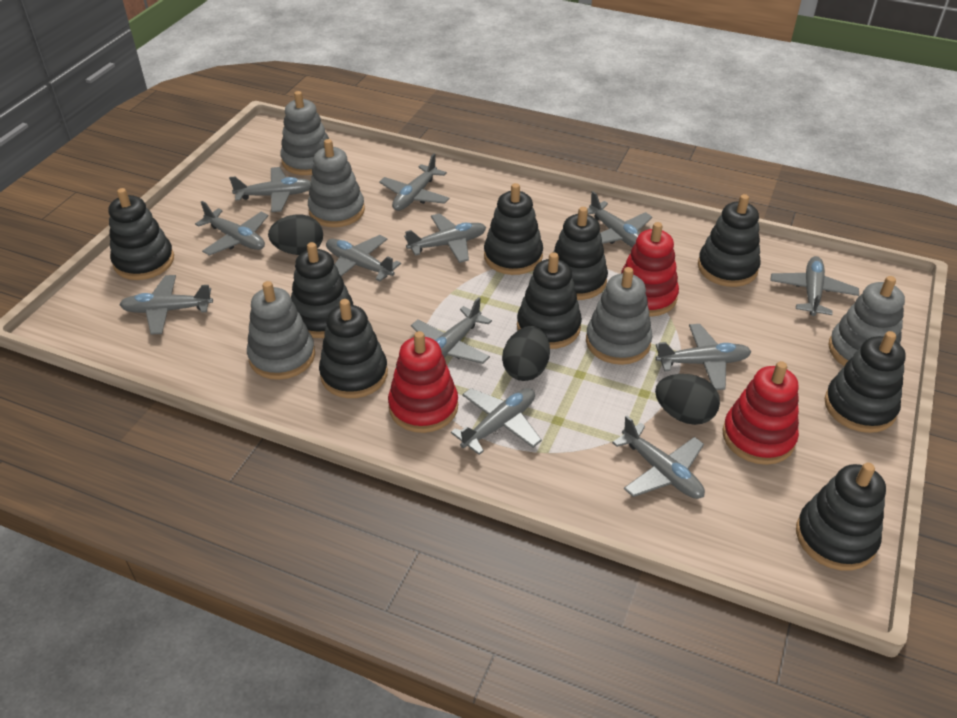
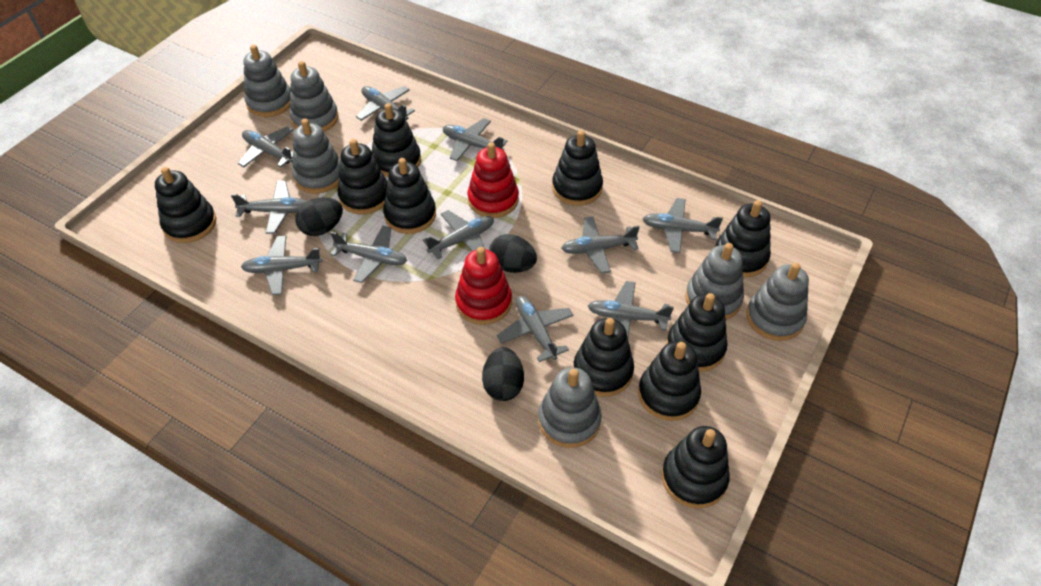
black stacking toy: [108,188,174,280] [291,242,353,338] [319,299,388,398] [484,183,543,275] [517,252,582,349] [553,207,608,300] [698,194,761,287] [796,463,886,571] [825,331,906,433] = 9 -> [155,167,216,243] [337,139,387,214] [371,103,421,177] [383,158,436,234] [552,130,603,206] [573,318,634,397] [638,341,701,421] [662,426,730,508] [666,293,727,372] [715,200,771,278] = 10
grey plane: [119,275,213,335] [195,201,269,256] [229,167,311,212] [326,235,401,281] [379,153,450,211] [404,213,486,263] [411,297,492,364] [451,388,542,455] [587,191,652,247] [612,416,705,499] [656,324,752,390] [770,256,859,316] = 12 -> [231,181,307,234] [238,126,293,167] [241,236,322,295] [330,226,407,283] [356,86,415,121] [423,210,494,259] [443,118,507,161] [497,296,574,362] [561,216,640,274] [588,281,674,337] [643,198,723,253] = 11
grey stacking toy: [247,281,315,380] [280,91,329,175] [308,139,365,227] [586,267,653,365] [828,276,905,366] = 5 -> [243,45,291,117] [290,61,339,132] [292,119,341,194] [538,367,602,448] [685,243,744,319] [746,263,809,341] = 6
red stacking toy: [388,331,458,433] [621,222,679,317] [722,361,799,465] = 3 -> [455,247,512,325] [468,142,519,218] = 2

